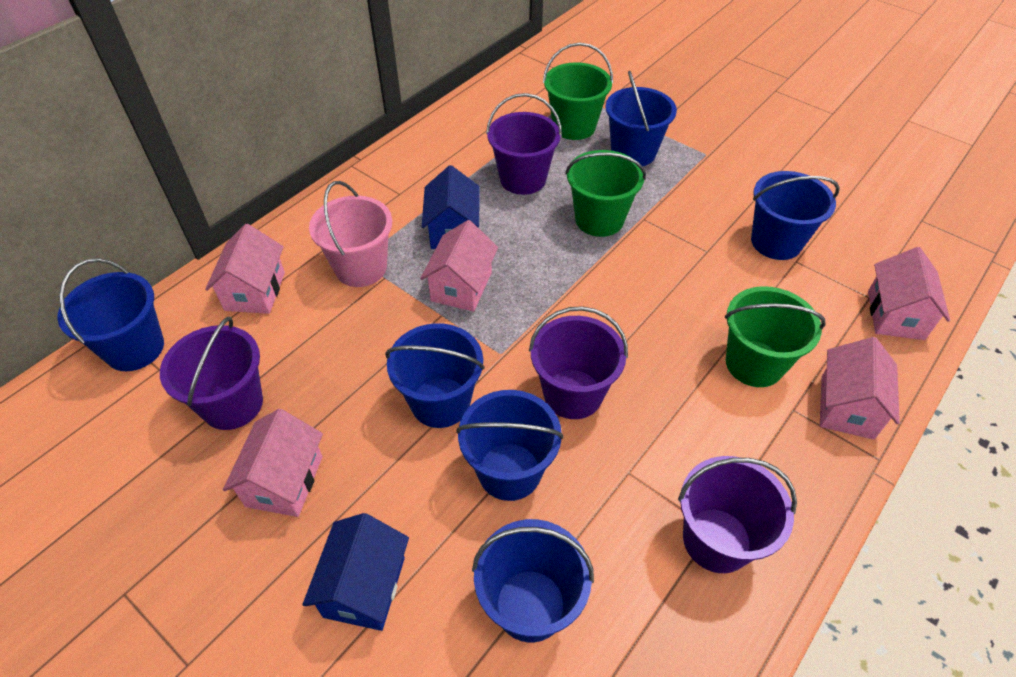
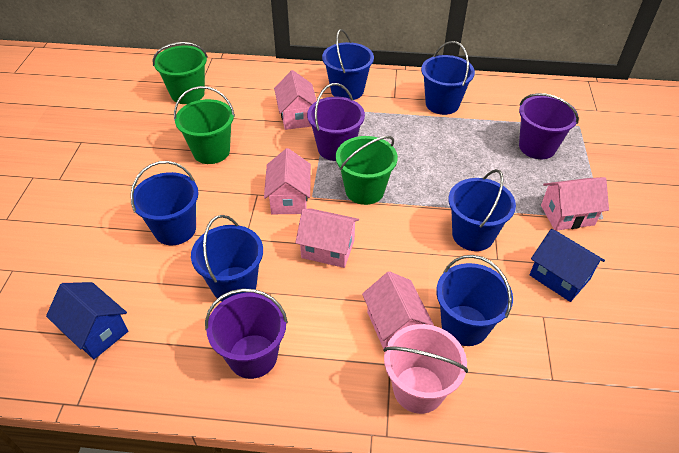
purple bucket: [160,317,263,430] [486,93,562,195] [529,306,628,419] [678,456,797,573] = 4 -> [205,289,288,379] [307,83,365,161] [519,93,579,159] = 3

